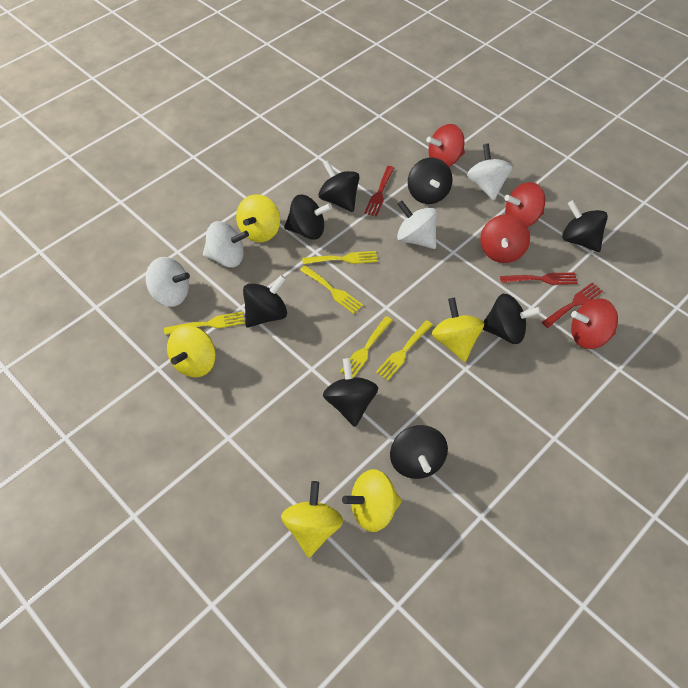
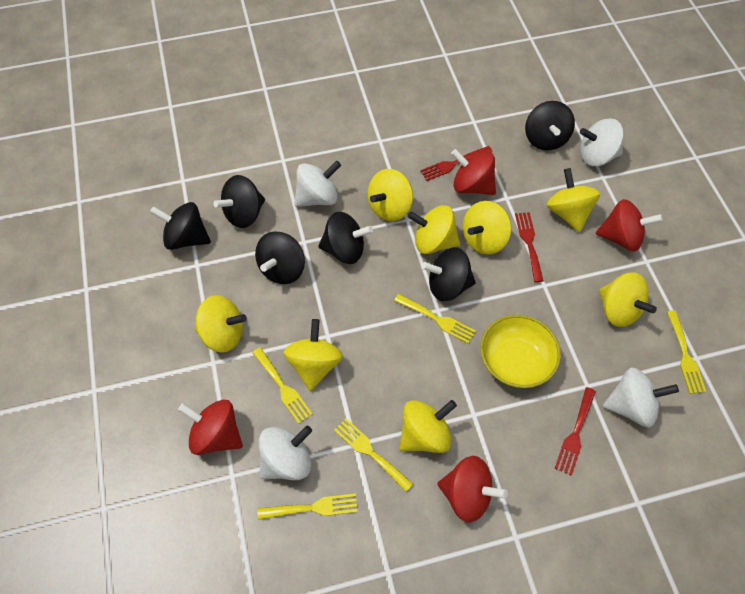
black spinning top: [243,275,287,328] [284,194,332,240] [318,160,360,212] [323,358,378,427] [390,425,448,479] [408,158,453,204] [483,294,541,344] [562,200,608,252] = 8 -> [150,202,211,250] [213,175,265,228] [255,231,305,284] [318,212,373,264] [422,247,476,301] [525,101,575,151] = 6
yellow bowl: none = 0 -> [480,315,561,388] = 1
yellow spinning top: [167,326,216,377] [236,194,280,242] [281,481,343,558] [342,469,402,532] [432,297,484,362] = 5 -> [195,295,247,353] [283,319,343,391] [368,169,413,221] [399,400,457,453] [408,205,460,254] [463,201,511,255] [547,168,600,232] [599,272,657,327] = 8

